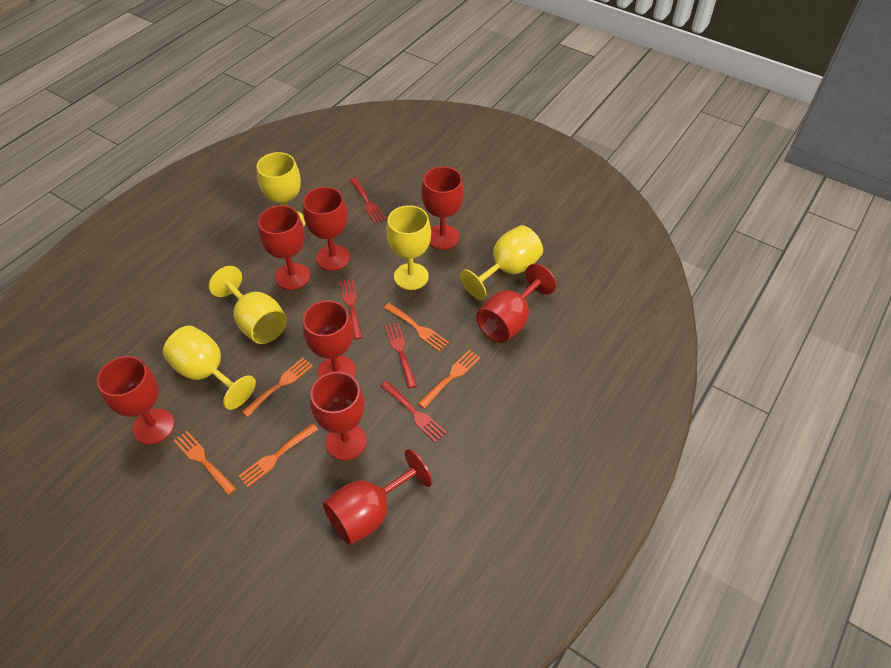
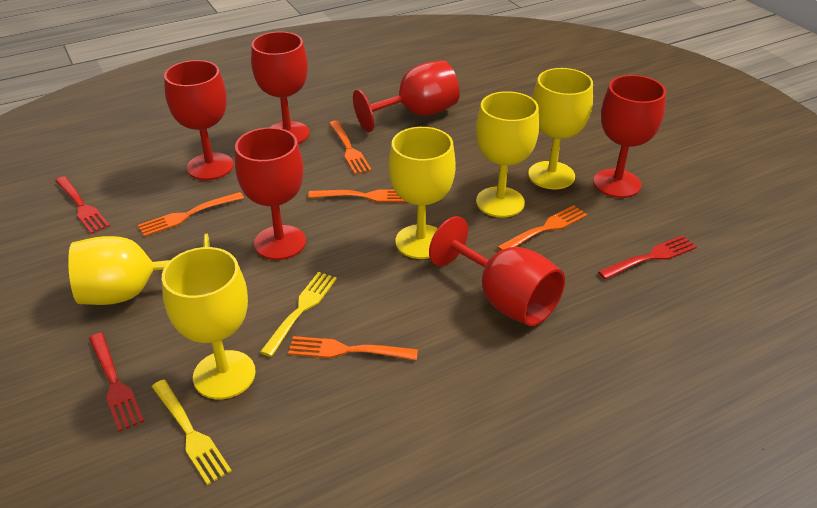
red fork: [340,279,362,340] [350,177,386,224] [381,381,447,443] [385,323,417,389] = 4 -> [55,176,110,234] [89,333,144,432] [598,235,697,279] = 3
red goblet: [97,356,174,445] [258,205,310,290] [303,187,350,271] [303,301,356,378] [310,372,367,460] [323,449,432,545] [421,166,464,250] [476,264,556,343] = 8 -> [164,60,234,180] [235,127,306,260] [251,31,310,144] [353,60,460,132] [429,216,565,326] [593,75,666,198] = 6
yellow fork: none = 0 -> [152,380,232,485] [260,272,337,357] = 2

